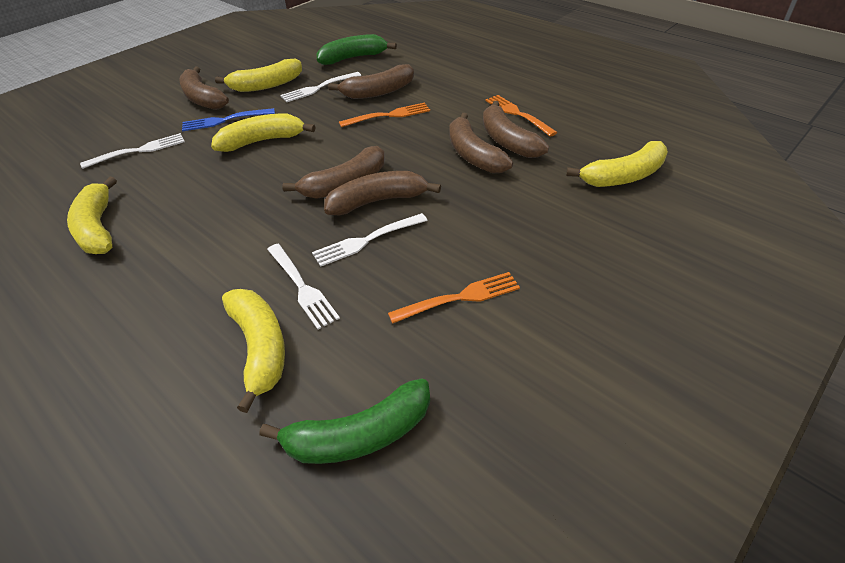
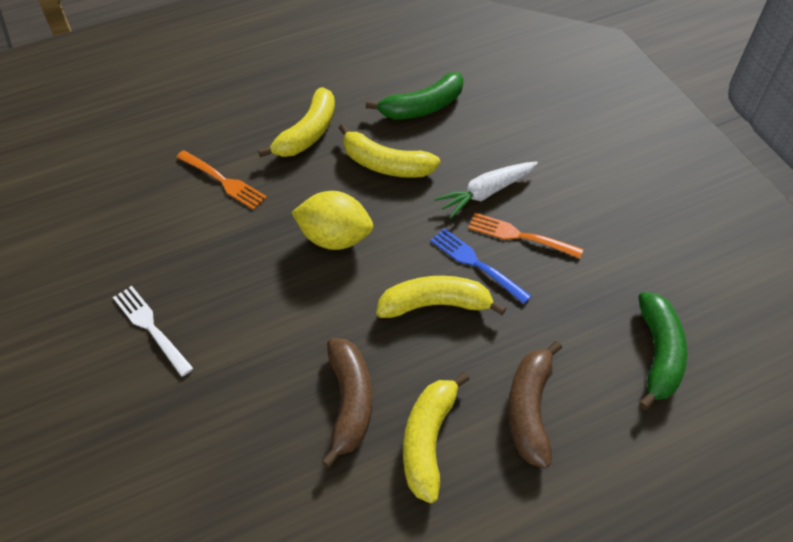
brown banana: [179,67,229,110] [282,146,385,199] [324,171,441,216] [328,64,414,99] [449,113,513,173] [483,101,549,158] = 6 -> [321,338,372,468] [508,341,562,469] = 2
orange fork: [339,103,430,127] [388,272,520,324] [485,95,558,137] = 3 -> [176,150,267,210] [468,213,583,258] = 2
white carrot: none = 0 -> [434,162,538,219] = 1
white fork: [80,133,185,169] [267,244,340,329] [280,72,361,102] [312,213,428,267] = 4 -> [113,286,193,377] = 1
yellow banana: [67,177,117,254] [211,113,315,152] [215,59,302,92] [222,289,285,413] [566,141,668,187] = 5 -> [258,87,335,157] [339,124,440,178] [376,276,506,318] [403,372,470,504] = 4
yellow lemon: none = 0 -> [291,191,373,250] = 1

